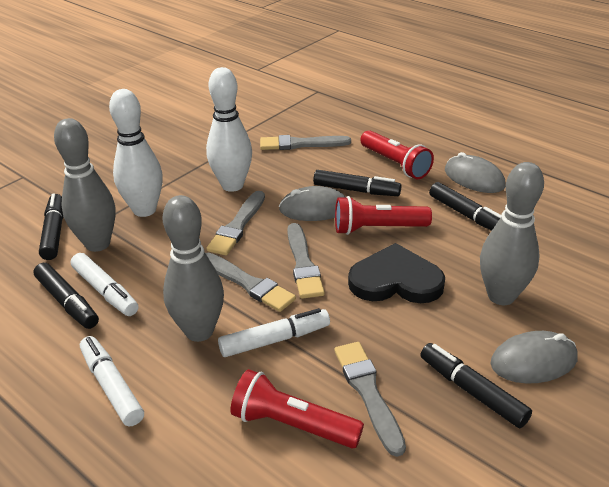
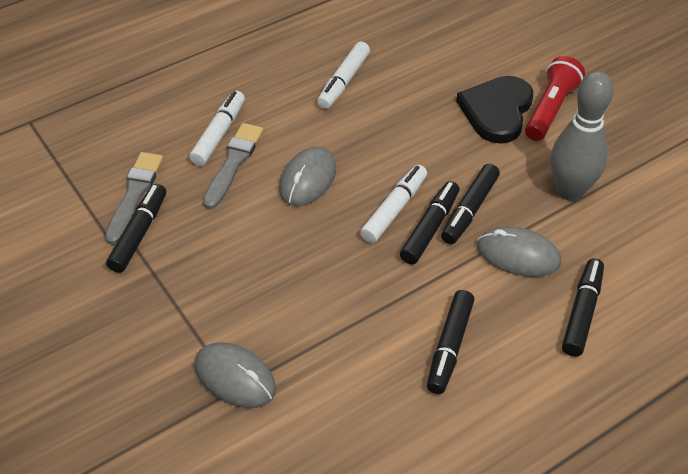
grey bowling pin: [54,118,116,252] [163,195,224,342] [480,162,544,305] = 3 -> [551,71,614,201] = 1
grey brush: [206,252,296,312] [207,191,265,256] [260,135,351,150] [287,223,325,299] [334,342,406,457] = 5 -> [105,152,163,245] [203,123,263,209] = 2
red flashlight: [230,369,364,448] [335,196,432,235] [360,130,434,179] = 3 -> [525,56,585,141] = 1
white bowling pin: [109,89,163,217] [206,67,252,192] = 2 -> none = 0

